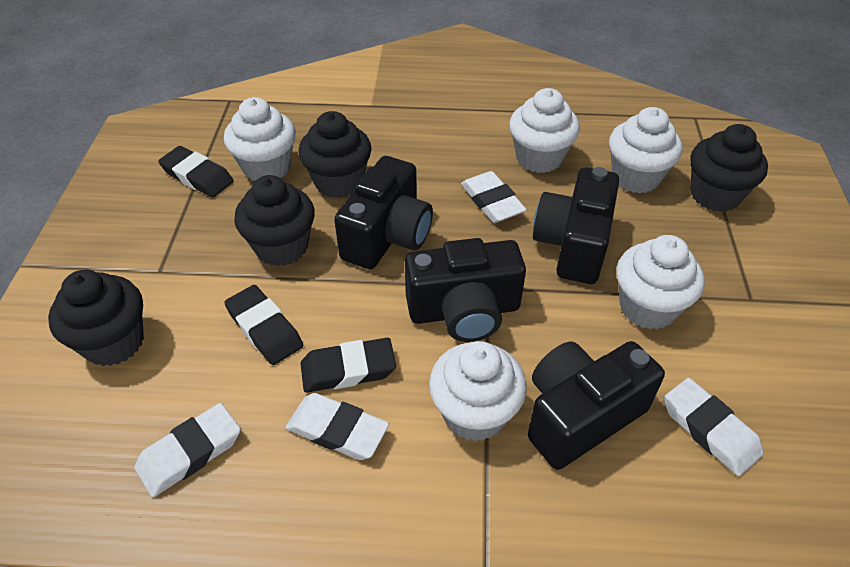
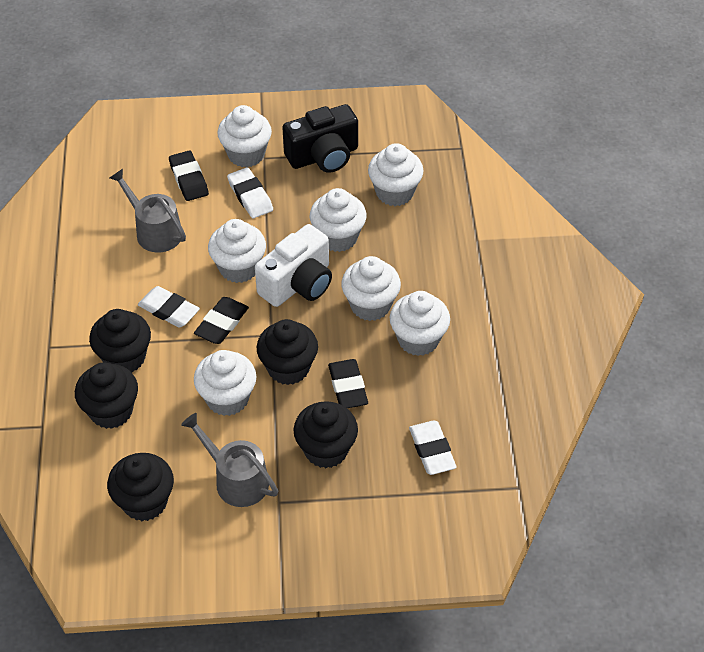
black camera: [334,156,433,269] [405,238,526,342] [528,341,665,470] [533,167,619,284] = 4 -> [282,104,358,172] = 1
black cupcake: [48,270,144,366] [234,175,315,266] [298,111,372,198] [691,124,768,212] = 4 -> [75,363,138,429] [89,309,151,373] [107,453,174,521] [257,319,318,385] [293,401,358,468] = 5
grey watering can: none = 0 -> [110,169,186,252] [181,413,278,507] = 2
white camera: none = 0 -> [255,224,332,307] = 1
white cupcake: [224,97,296,181] [429,341,527,442] [509,88,580,173] [609,107,683,193] [616,235,705,330] = 5 -> [194,350,257,416] [208,219,266,283] [217,105,272,167] [310,188,367,252] [341,256,401,321] [368,143,424,206] [390,291,450,356] = 7
white eraser: [134,403,241,497] [286,393,389,460] [461,171,527,223] [664,378,764,476] = 4 -> [138,286,200,328] [227,167,273,218] [409,420,457,475] = 3

